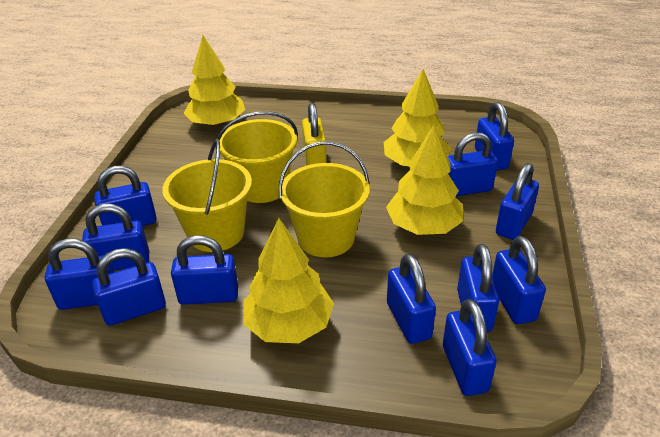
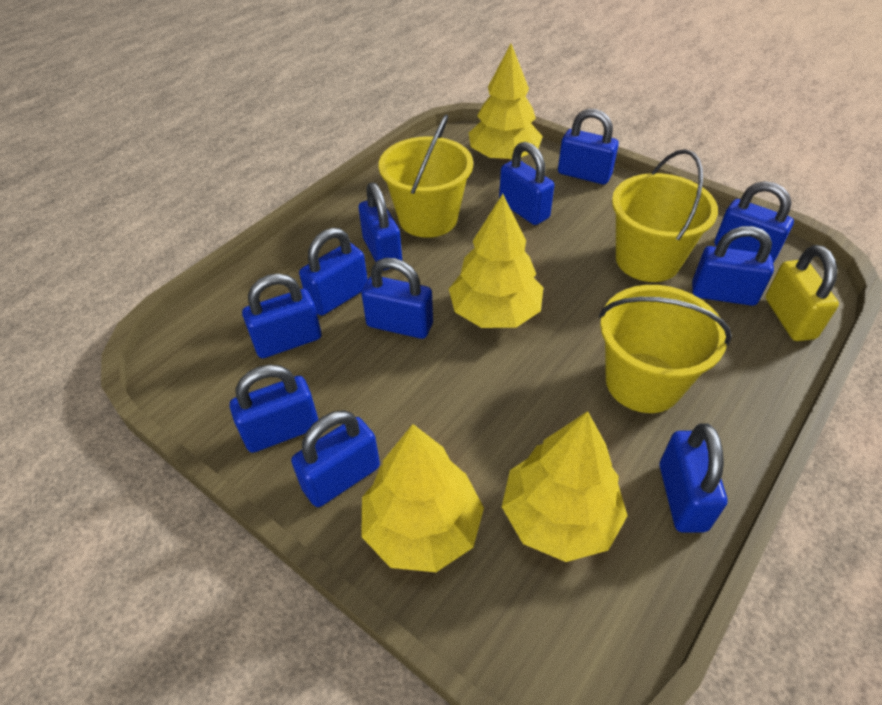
blue padlock: [45,238,114,310] [82,204,149,270] [92,248,166,326] [94,166,157,226] [171,235,238,305] [387,254,436,344] [443,299,497,396] [448,132,498,196] [457,244,500,332] [475,102,514,171] [492,236,546,324] [496,163,539,240] = 12 -> [230,365,319,453] [242,273,321,358] [291,410,380,507] [299,228,368,316] [359,182,402,270] [362,258,433,339] [499,142,554,225] [558,109,619,184] [660,424,727,533] [692,226,774,306] [714,181,794,263] = 11

